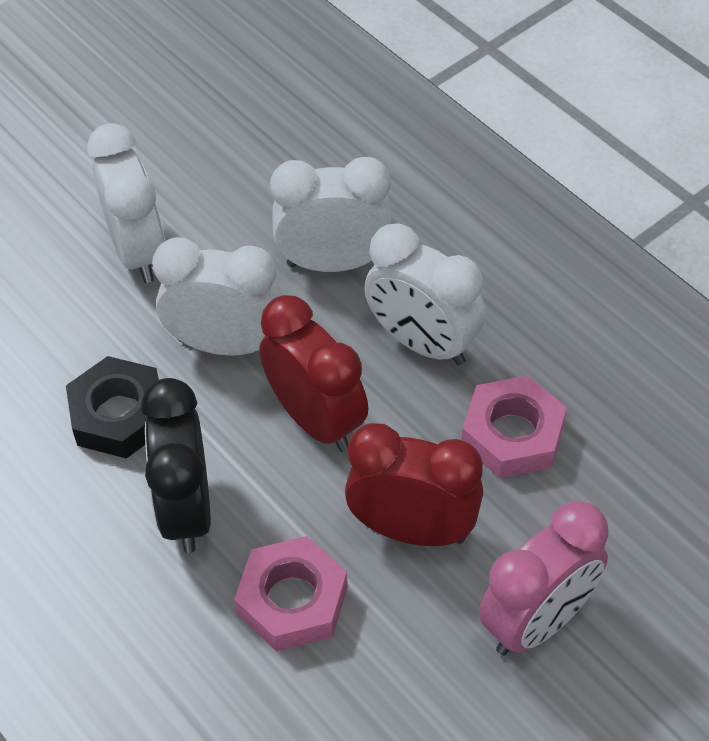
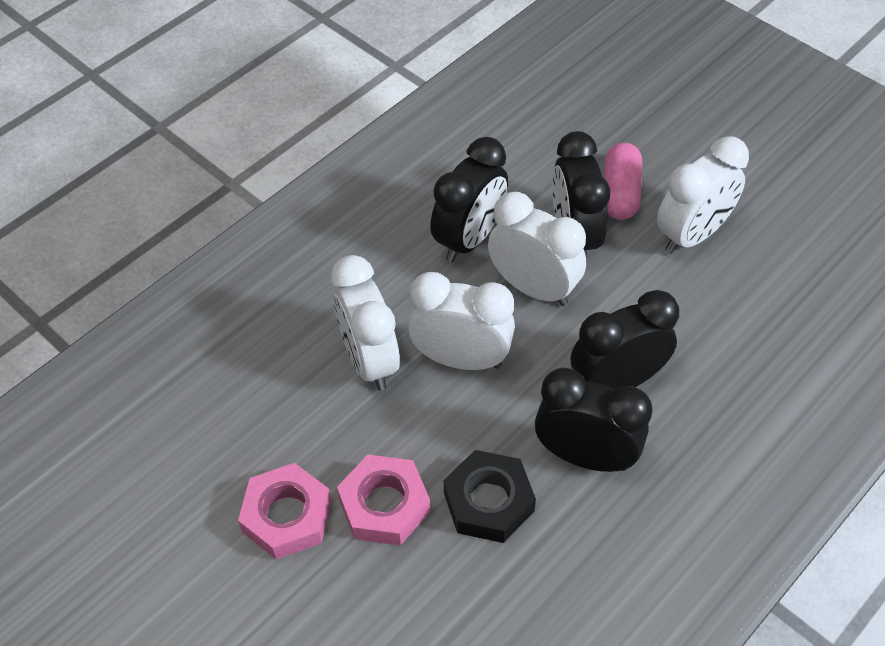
black clock: [141,378,211,553] = 1 -> [430,137,508,263] [535,368,652,472] [552,131,610,263] [571,290,679,389] = 4
pink capsule: none = 0 -> [604,143,642,220] = 1
pink clock: [479,500,608,655] = 1 -> none = 0
red clock: [259,295,368,452] [345,423,483,546] = 2 -> none = 0

